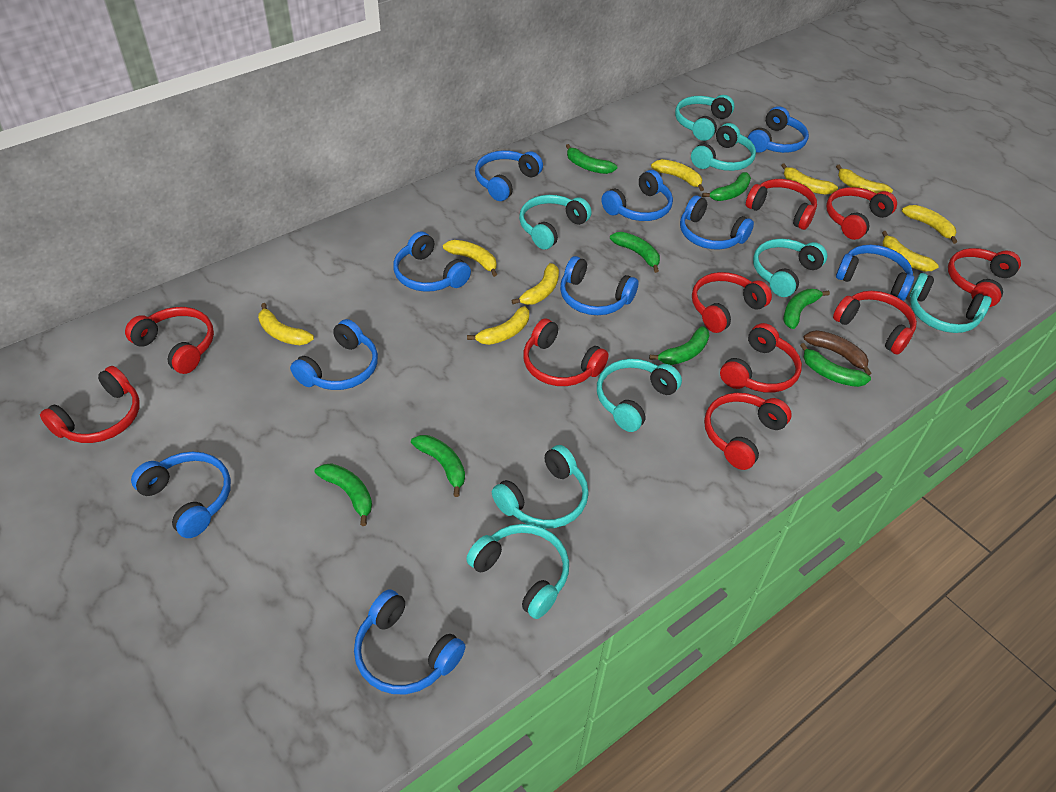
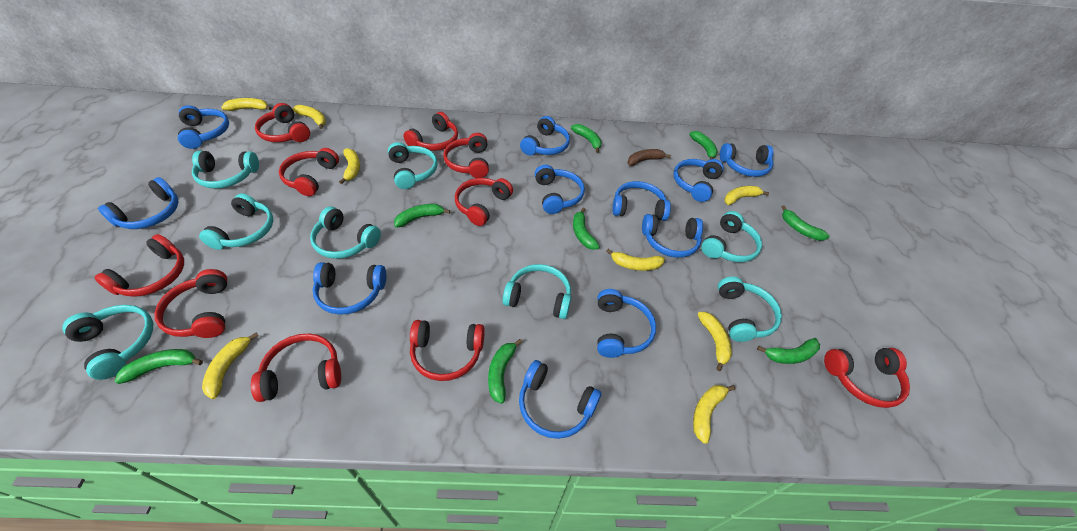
blue headphones: [131,452,231,538] [290,319,378,390] [354,589,466,694] [393,231,471,292] [475,150,543,201] [560,256,639,315] [601,170,673,221] [680,195,754,249] [747,106,809,153] [836,245,914,301] = 10 -> [98,177,179,229] [178,105,229,149] [313,262,386,315] [519,360,602,439] [520,116,570,155] [535,165,585,214] [597,289,656,358] [612,181,671,221] [642,214,703,258] [673,159,724,202] [720,143,774,177] = 11
yellow banana: [258,303,314,345] [443,240,497,277] [467,306,529,345] [511,263,559,305] [651,159,704,191] [781,163,838,195] [836,165,893,193] [882,231,939,271] [902,205,957,244] = 9 -> [202,333,258,399] [221,98,272,111] [292,105,326,129] [339,148,360,184] [606,249,665,271] [693,385,735,444] [697,312,732,371] [724,186,769,205] = 8

